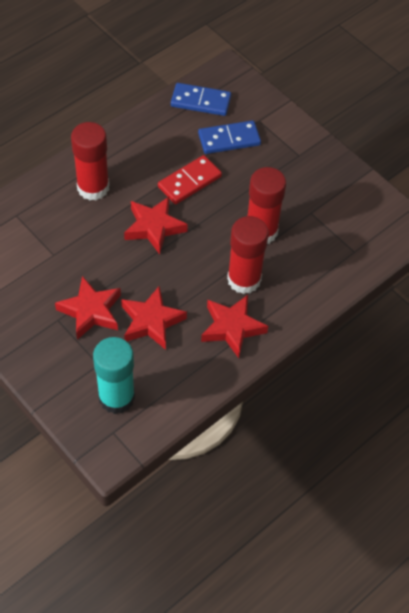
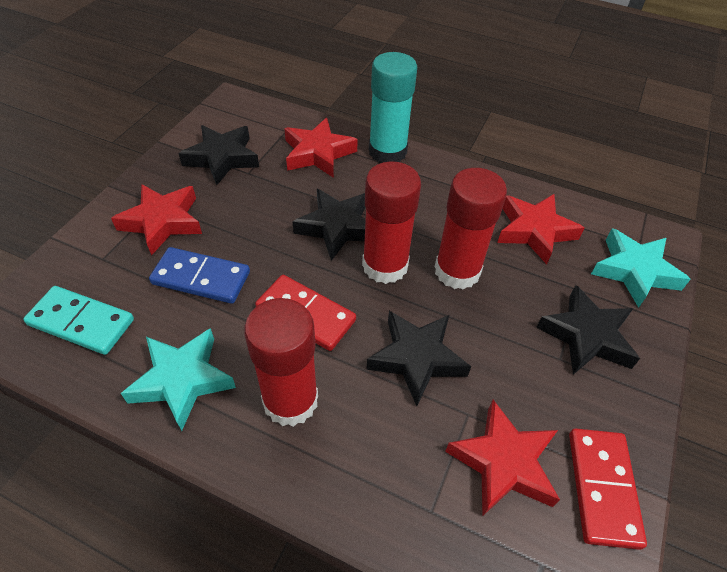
black star: none = 0 -> [178,125,259,185] [292,189,366,261] [366,311,471,406] [536,285,640,375] = 4
blue domino: [171,83,231,116] [198,120,261,154] = 2 -> [149,247,250,304] = 1
red domino: [158,155,222,204] = 1 -> [255,275,356,351] [569,428,647,550] = 2
turquoise domino: none = 0 -> [23,286,134,355] = 1
turquoise star: none = 0 -> [121,328,236,431] [591,228,691,308] = 2

